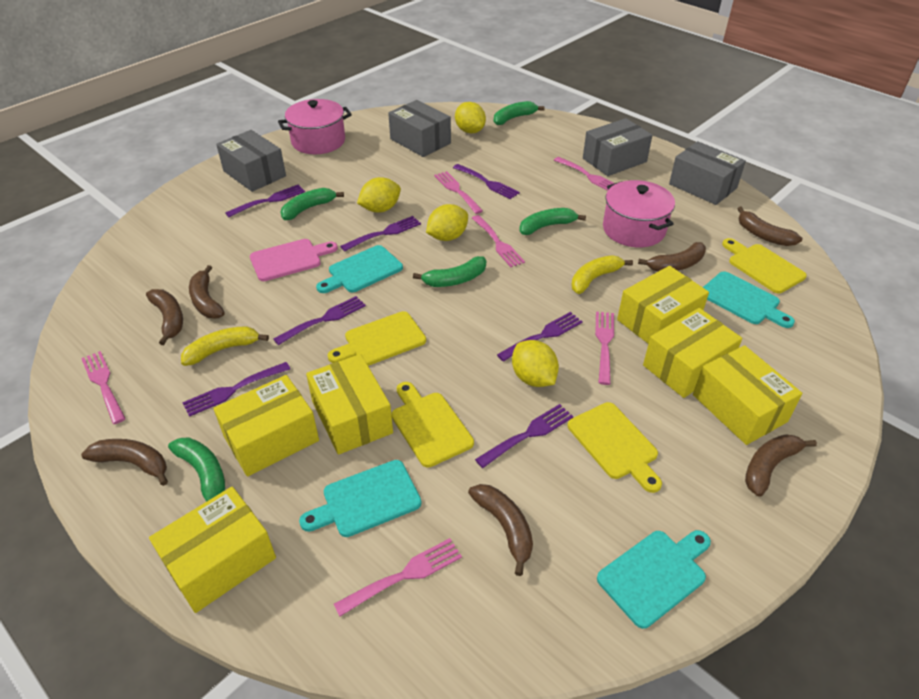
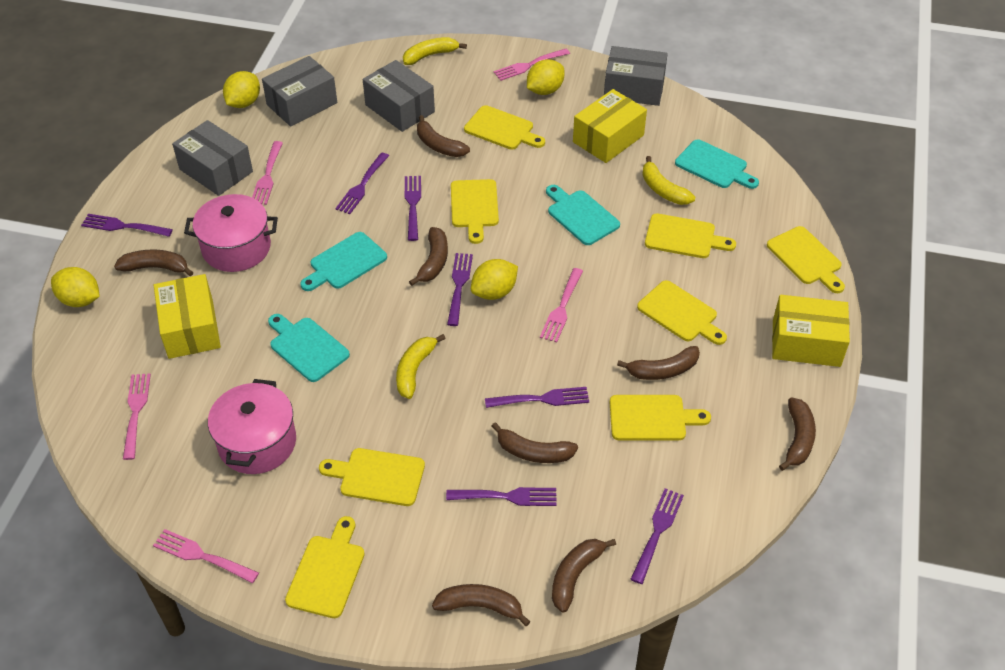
brown banana: [81,439,168,486] [146,289,183,345] [189,265,225,318] [468,484,533,576] [638,242,706,272] [737,207,802,246] [745,434,817,497] = 7 -> [114,249,193,276] [409,227,448,286] [417,115,470,157] [432,584,530,626] [492,422,578,463] [552,539,616,613] [617,346,700,380] [779,397,816,471] = 8
green banana: [168,437,225,502] [281,188,344,220] [413,256,486,287] [494,101,545,125] [519,208,586,235] = 5 -> none = 0
pink cutting board: [250,239,338,281] = 1 -> none = 0
pink fork: [81,351,126,424] [334,538,462,617] [434,171,483,214] [472,215,525,267] [554,157,614,191] [595,311,614,385] = 6 -> [123,374,151,460] [153,529,259,583] [252,141,283,205] [494,49,570,81] [540,268,583,343] = 5
yellow banana: [181,326,269,366] [571,255,633,294] = 2 -> [396,334,446,399] [403,37,467,65] [642,156,695,205] = 3
yellow box: [149,486,276,613] [213,375,319,477] [306,354,393,455] [617,266,709,344] [643,308,742,398] [693,345,803,445] = 6 -> [154,274,221,359] [573,89,647,163] [772,295,850,367] = 3
yellow cutting board: [328,311,426,366] [391,382,474,467] [568,402,662,493] [722,238,807,294] = 4 -> [285,516,365,618] [319,448,425,506] [451,179,499,244] [464,105,545,150] [610,395,711,441] [637,280,727,345] [645,213,736,258] [767,226,845,293] = 8

